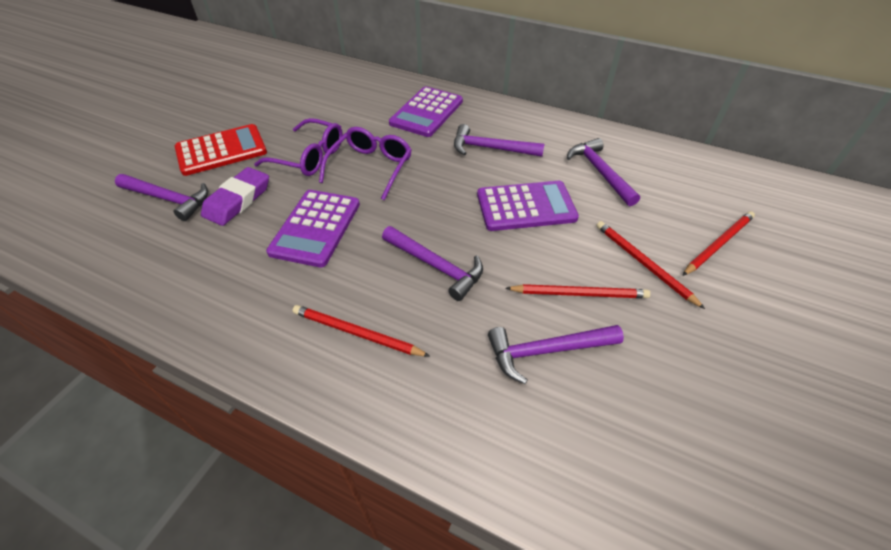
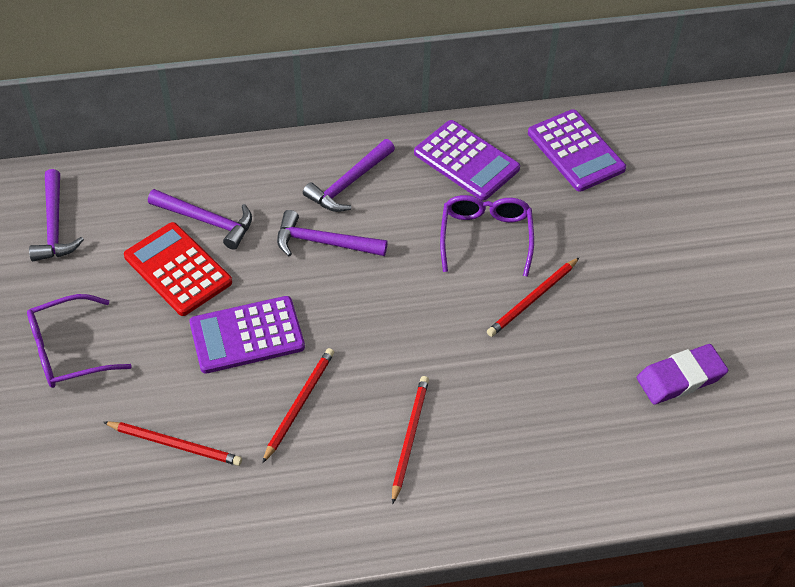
purple hammer: [115,174,208,221] [382,226,483,301] [454,124,544,157] [488,325,624,384] [567,138,640,206] = 5 -> [29,169,84,261] [148,189,252,250] [277,210,388,256] [303,139,395,212] = 4

